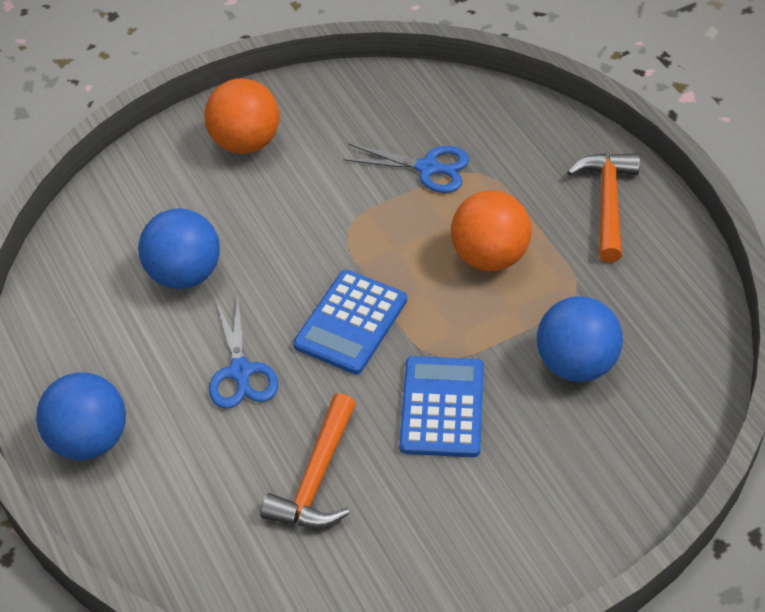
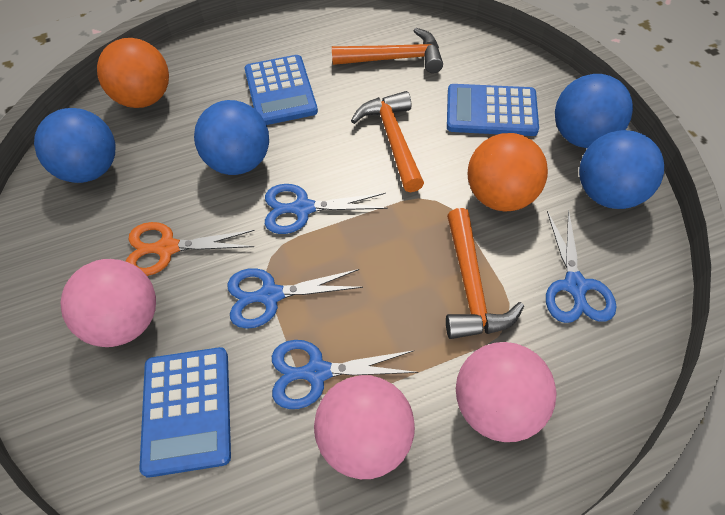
blue ball: [36,372,126,460] [138,208,220,289] [537,296,623,382] = 3 -> [34,108,115,183] [194,100,269,175] [555,74,633,148] [579,130,664,209] = 4
blue calculator: [293,270,407,375] [399,356,484,457] = 2 -> [139,347,231,478] [245,55,318,125] [447,84,539,136] = 3
blue scissors: [209,296,278,409] [343,144,469,193] = 2 -> [227,268,363,329] [265,184,388,234] [272,340,418,409] [546,209,616,323] = 4
orange hammer: [260,393,356,528] [567,153,640,263] = 2 -> [332,28,443,73] [351,91,424,192] [446,208,524,339] = 3
orange scissors: none = 0 -> [126,222,255,276] = 1
pink ball: none = 0 -> [61,259,156,347] [314,375,415,479] [456,342,557,442] = 3

